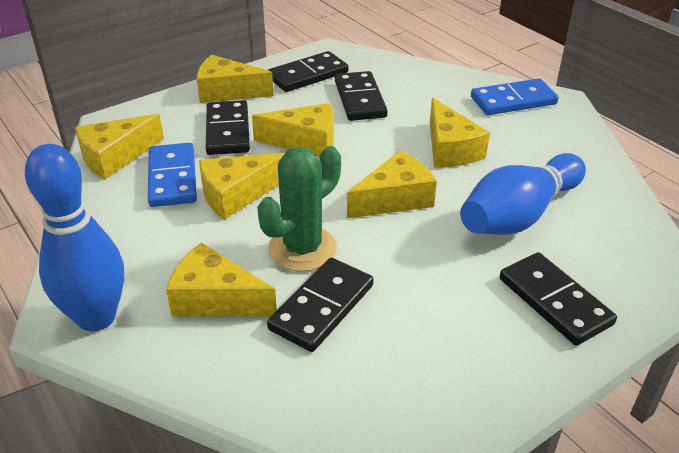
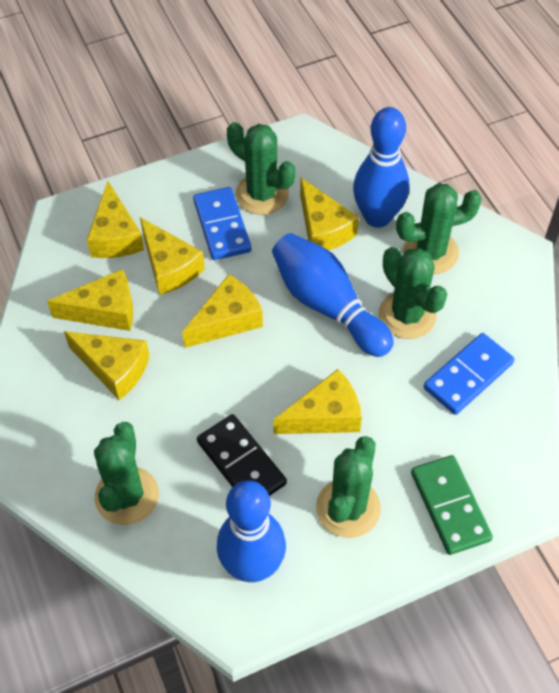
black domino: [206,100,250,155] [267,258,374,352] [268,51,348,92] [335,71,388,121] [500,252,617,346] = 5 -> [197,414,287,496] = 1
blue bowling pin: [25,144,124,332] [460,153,586,235] = 2 -> [217,480,286,582] [272,233,394,357] [353,107,409,228] = 3
green cactus: [257,146,341,272] = 1 -> [94,422,159,525] [227,122,295,215] [316,436,381,538] [379,247,447,339] [396,183,482,274] = 5
green domino: none = 0 -> [411,455,493,555] = 1

